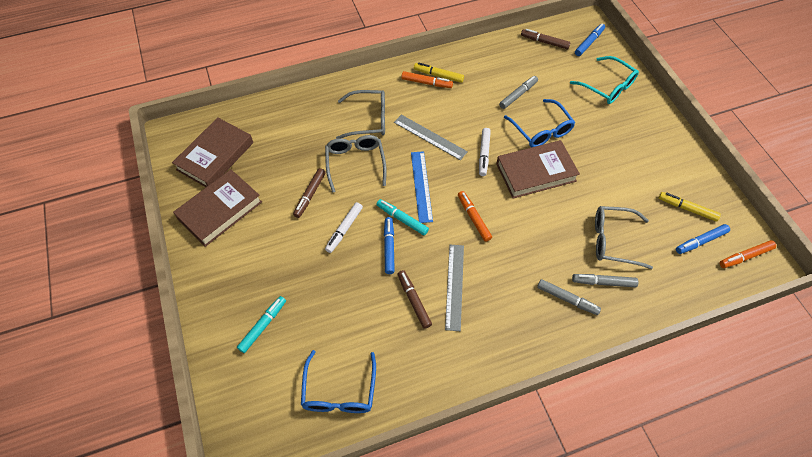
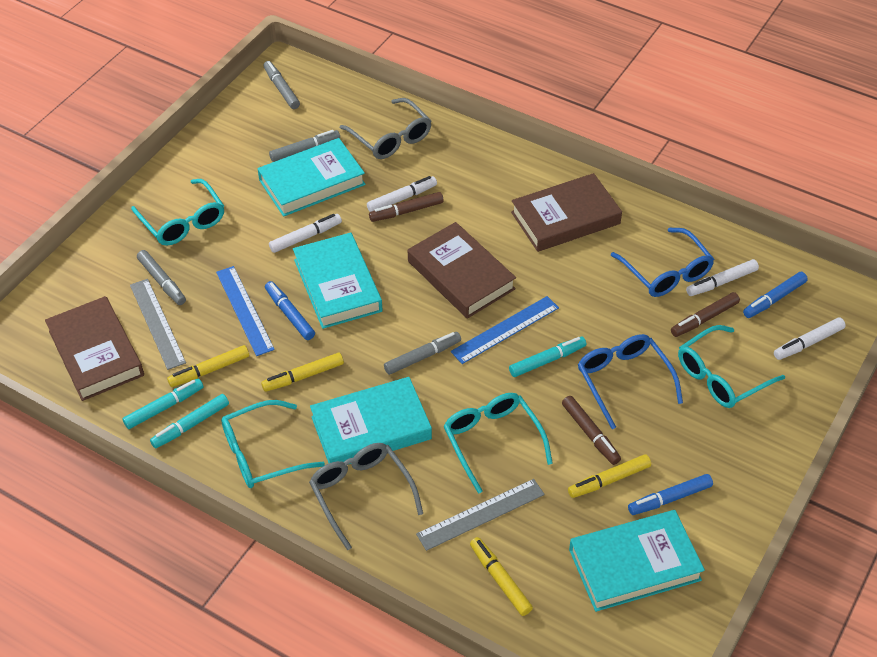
blue ruler: [411,151,433,223] = 1 -> [216,266,275,356] [451,296,559,364] = 2
grey glasses: [325,135,387,193] [336,90,385,139] [595,206,653,269] = 3 -> [309,443,423,550] [340,98,431,159] = 2
grey marker: [499,76,538,109] [537,279,601,315] [572,274,638,287] = 3 -> [137,250,186,305] [263,61,300,109] [269,130,340,162] [384,332,461,375] = 4
orange marker: [401,71,453,88] [458,191,492,242] [719,240,776,268] = 3 -> none = 0
turquoise book: none = 0 -> [257,138,366,217] [293,233,382,329] [310,377,432,464] [569,510,705,612] = 4
turquoise glasses: [570,56,639,104] = 1 -> [131,179,224,246] [221,400,325,488] [444,393,553,494] [678,325,785,408] = 4
turquoise marker: [237,296,286,353] [376,199,429,236] = 2 -> [123,379,203,429] [150,394,229,448] [509,336,586,377] = 3
white marker: [325,202,363,253] [479,128,491,176] = 2 -> [269,214,342,253] [367,176,437,212] [686,259,759,296] [774,317,846,360] = 4
yellow marker: [414,62,464,83] [659,192,721,221] = 2 -> [167,345,249,387] [261,353,344,392] [470,537,533,616] [568,454,651,498] = 4

